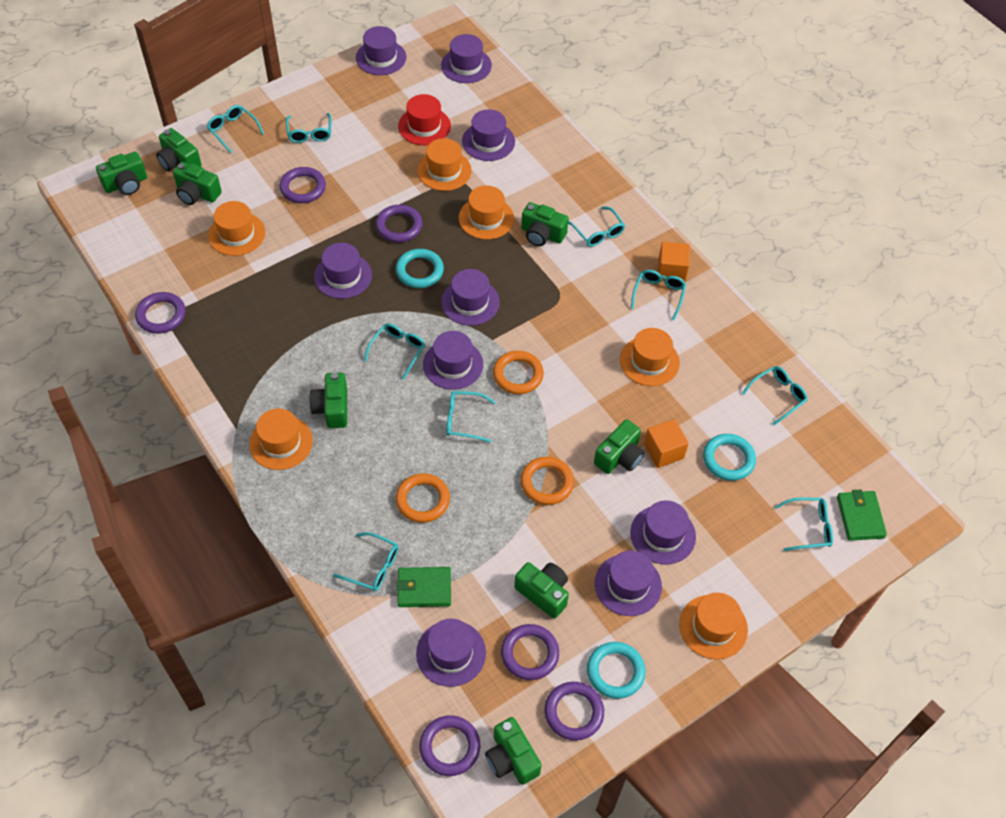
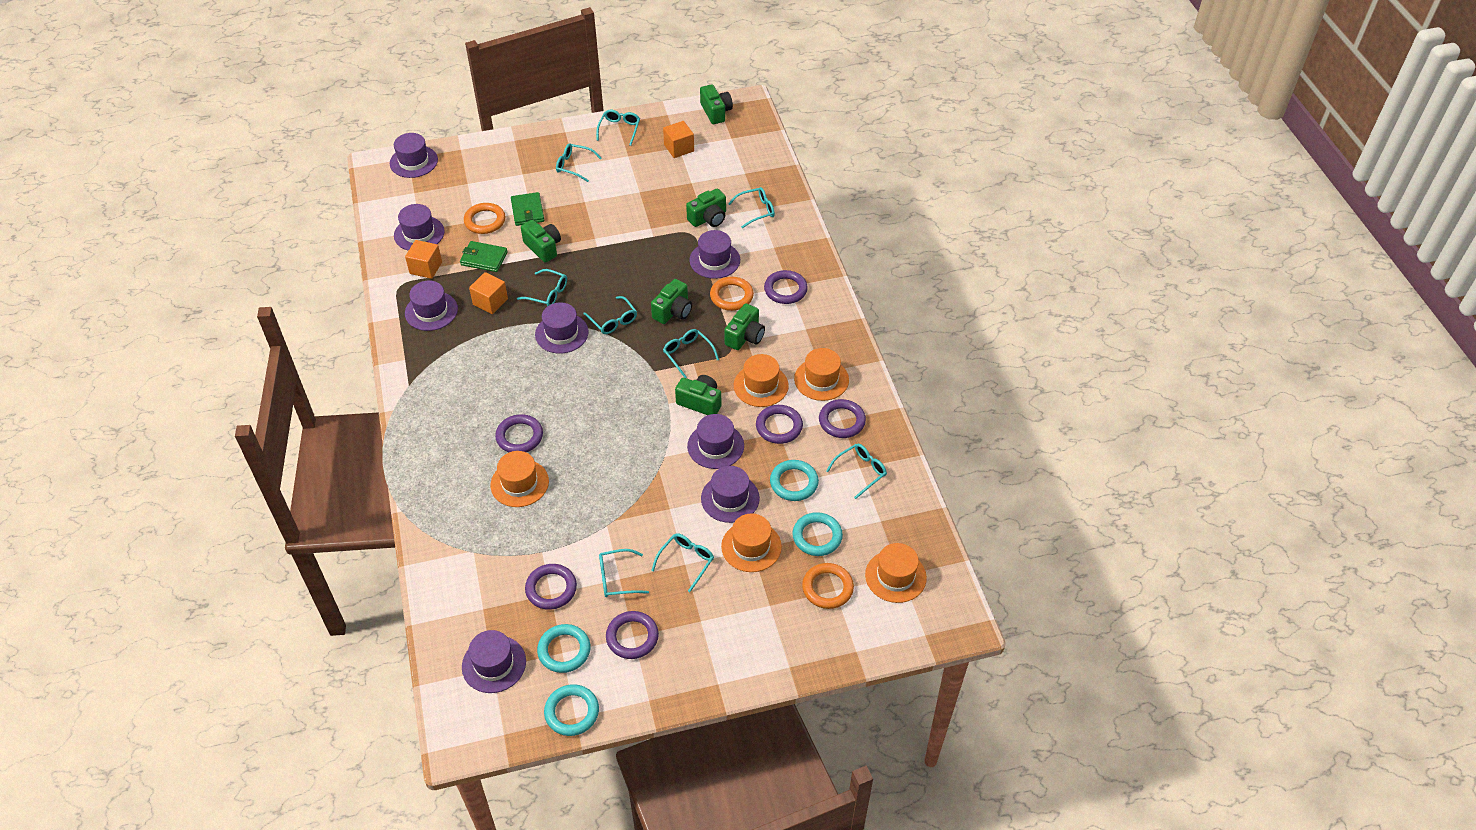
green camera: [96,152,147,195] [156,128,201,171] [173,162,222,205] [309,373,347,428] [485,717,542,785] [514,562,569,619] [521,202,569,246] [594,419,644,474] = 8 -> [521,220,561,263] [651,279,692,324] [675,375,721,415] [686,188,726,227] [700,84,733,124] [724,304,765,350] = 6
orange cube: [644,419,689,468] [658,242,690,282] = 2 -> [405,240,442,279] [469,272,508,314] [663,121,694,158] = 3
orange hat: [208,201,265,256] [249,408,313,470] [417,138,472,191] [459,185,514,240] [620,328,680,386] [679,593,748,660] = 6 -> [490,451,549,507] [721,514,782,572] [734,354,789,407] [794,348,849,401] [865,543,927,603] = 5
purple hat: [314,243,372,299] [356,26,406,75] [416,619,486,687] [423,331,483,390] [441,34,492,83] [441,269,500,326] [462,109,515,161] [595,551,662,616] [630,501,696,564] = 9 -> [390,133,438,178] [394,204,444,251] [405,281,458,331] [462,630,526,693] [535,302,589,354] [687,414,744,469] [689,230,740,279] [701,466,760,523] = 8
red hat: [398,94,451,145] = 1 -> none = 0
turquoise ring: [396,249,444,288] [587,642,646,699] [703,434,756,481] = 3 -> [537,624,591,673] [544,684,599,736] [770,460,819,501] [792,512,843,556] = 4

